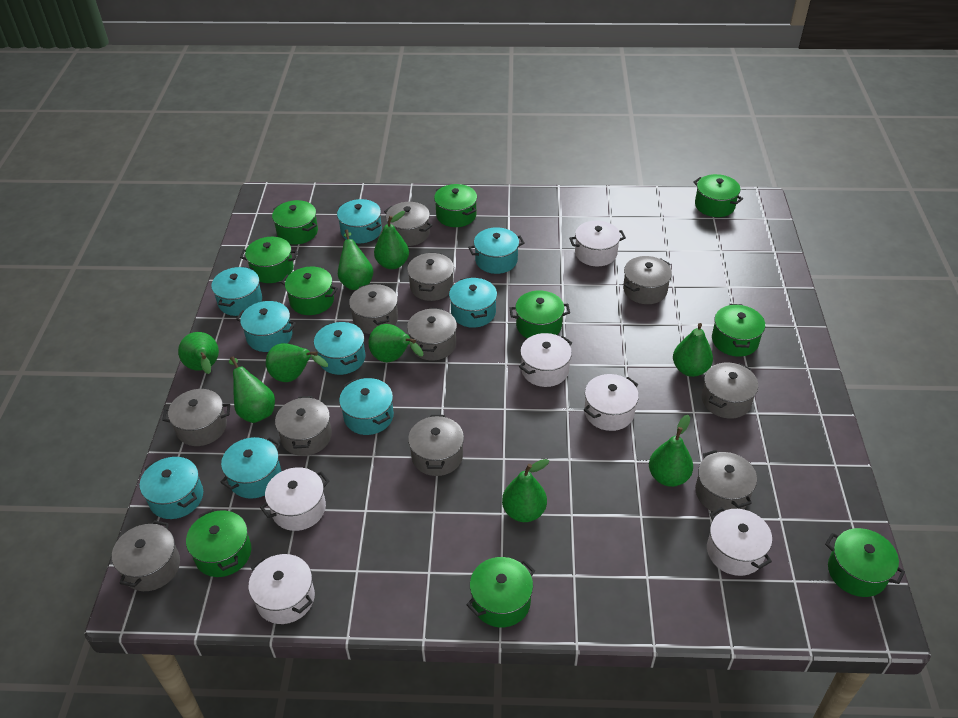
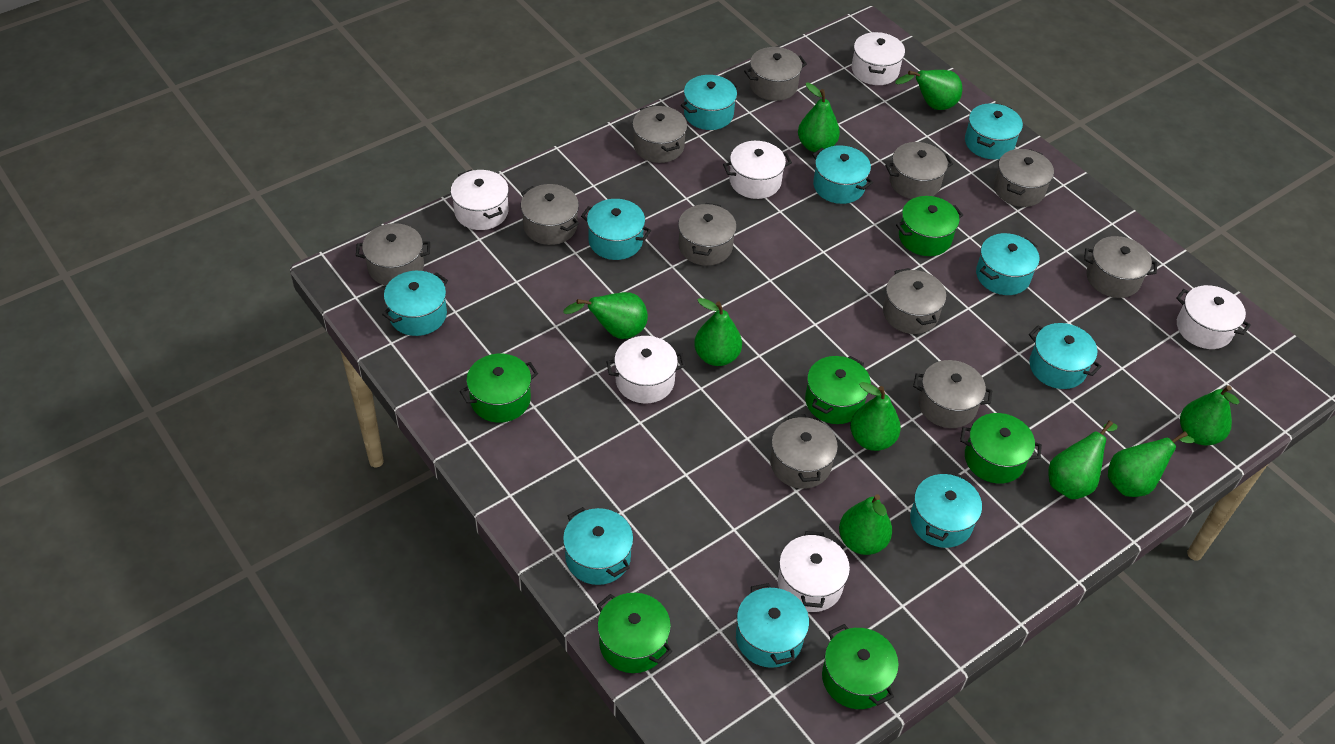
green pot: [186,509,251,577] [240,237,298,283] [272,200,318,245] [281,266,338,315] [434,184,477,227] [466,557,535,628] [509,290,570,339] [693,174,743,217] [712,304,765,357] [825,528,905,597] = 10 -> [460,354,538,423] [596,593,672,673] [805,356,871,424] [822,624,899,709] [896,196,963,256] [960,413,1042,484] = 6
turquoise pot: [140,457,203,519] [211,266,262,316] [220,437,282,499] [236,301,296,352] [314,322,366,375] [337,199,382,243] [339,378,394,435] [449,277,497,328] [468,227,525,274] = 9 -> [382,271,448,336] [563,507,633,585] [581,199,651,260] [681,75,739,130] [736,583,809,668] [812,145,873,204] [910,471,982,548] [965,103,1023,159] [976,233,1039,295] [1029,323,1102,389] = 10

